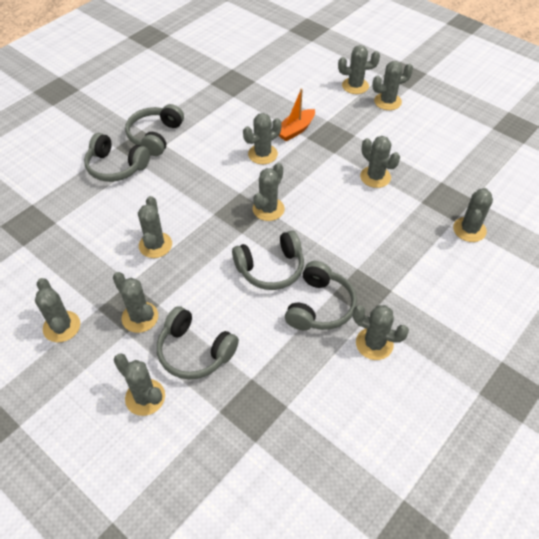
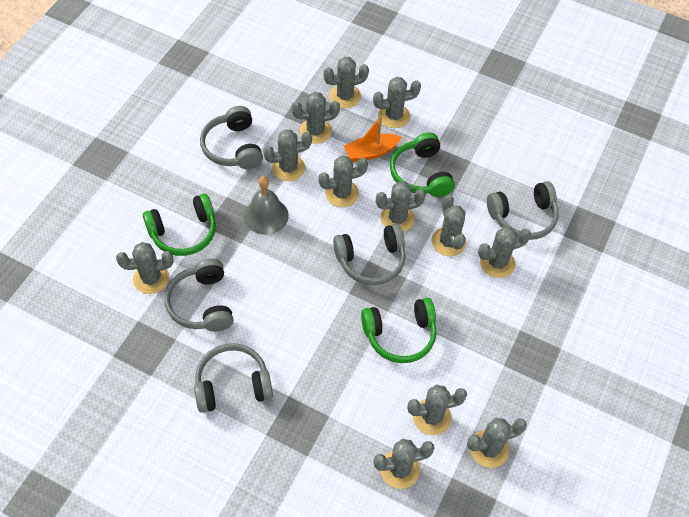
green headphones: none = 0 -> [143,193,216,256] [361,298,437,363] [390,132,455,197] = 3
grey bell: none = 0 -> [244,176,289,235] = 1
grey cactus: [35,278,80,342] [113,272,158,333] [114,353,165,416] [138,196,172,258] [243,113,282,164] [253,163,285,221] [338,45,380,94] [353,305,409,360] [360,136,400,188] [372,61,413,110] [453,188,493,242] = 11 -> [116,242,174,294] [263,129,312,181] [292,92,340,144] [318,156,368,207] [323,57,369,108] [373,77,421,128] [373,439,434,489] [376,181,426,232] [407,384,467,435] [431,195,466,256] [467,418,527,468] [478,227,531,278] = 12

